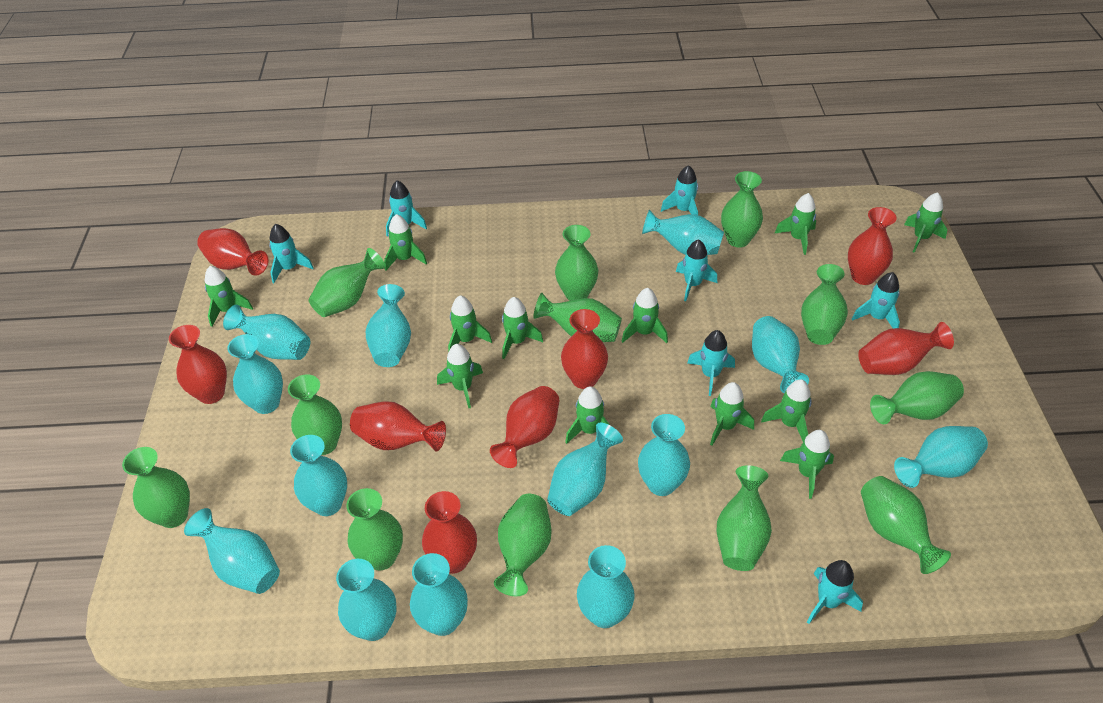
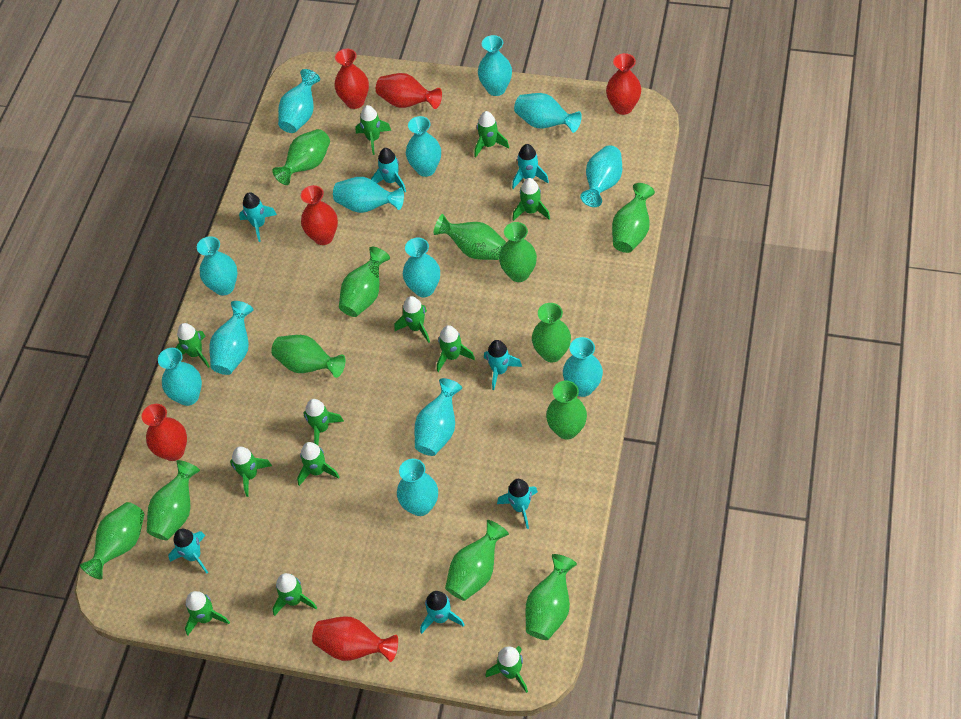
red vase: [169,325,227,404] [197,228,268,276] [350,401,446,451] [422,491,477,574] [490,386,559,468] [561,309,608,389] [848,207,897,285] [858,322,954,375] = 8 -> [142,404,187,461] [301,185,338,245] [312,616,398,662] [334,49,369,109] [376,73,442,109] [606,53,641,115] = 6

